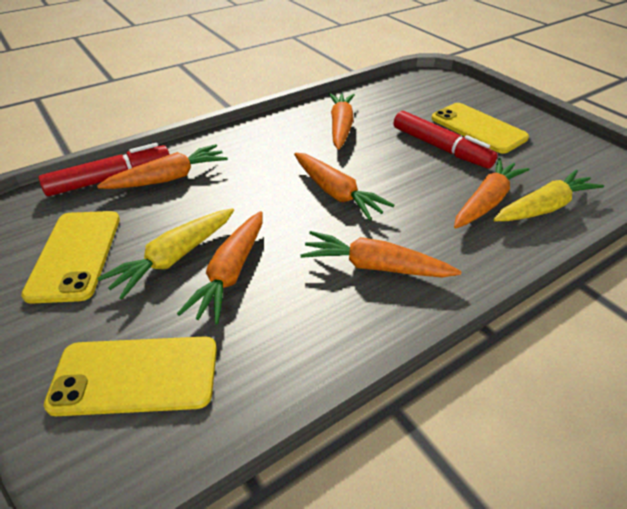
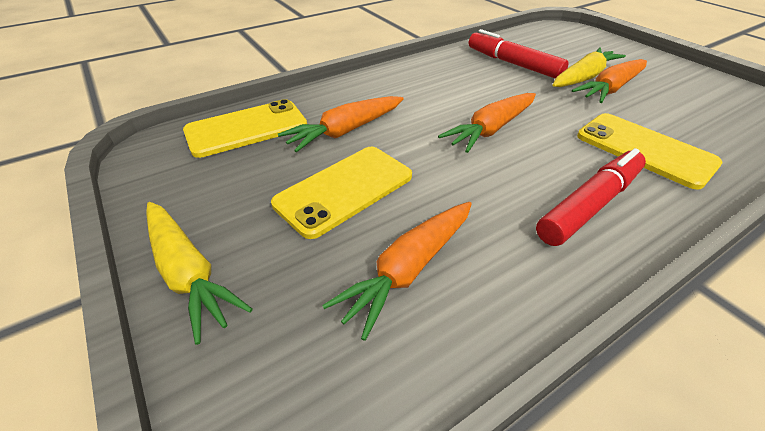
orange carrot: [97,144,228,189] [177,211,263,325] [294,152,394,221] [300,231,461,277] [329,93,355,150] [454,158,530,228] = 6 -> [278,96,404,153] [322,202,472,341] [438,93,536,153] [572,59,647,103] = 4

